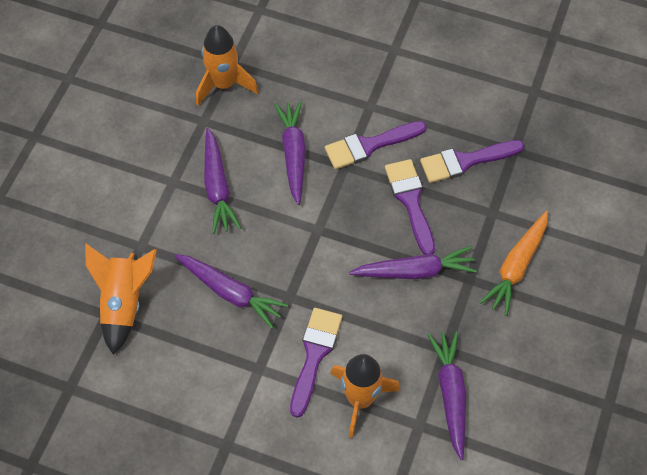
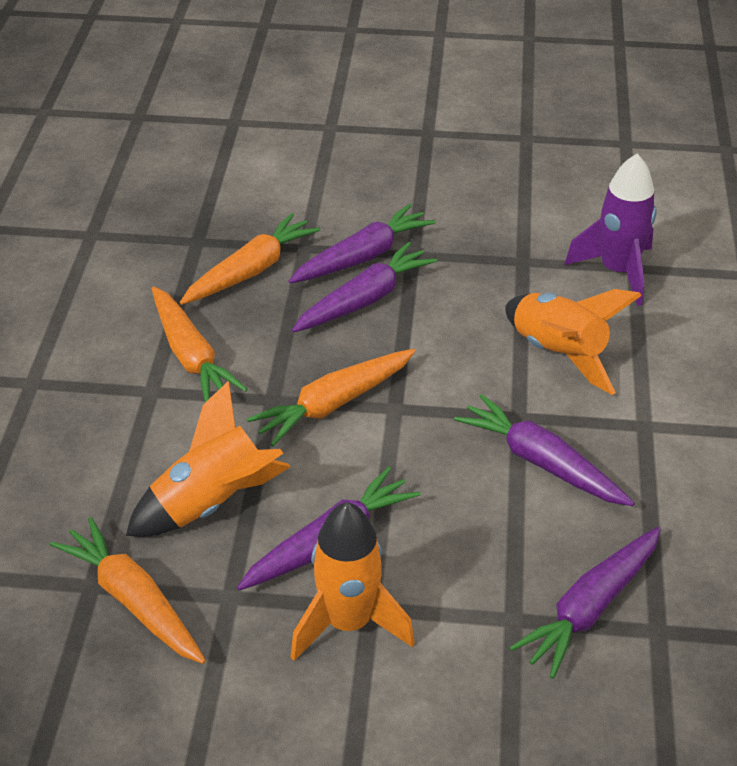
orange carrot: [480,211,548,316] = 1 -> [50,517,206,664] [152,286,248,402] [180,213,320,305] [247,349,415,446] = 4
purple brush: [290,308,342,418] [325,121,426,169] [385,159,435,255] [420,140,524,183] = 4 -> none = 0
purple rocket: none = 0 -> [564,154,657,306] = 1

